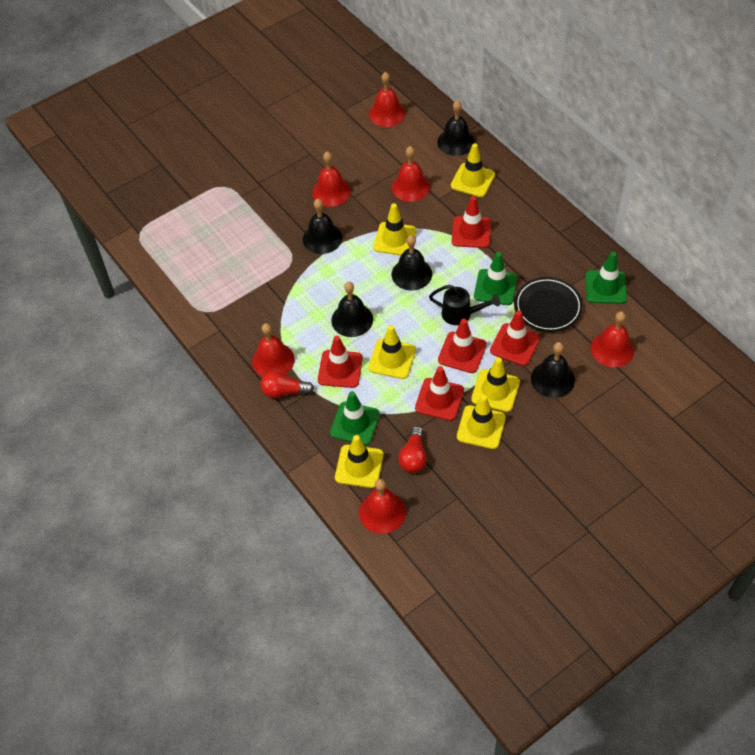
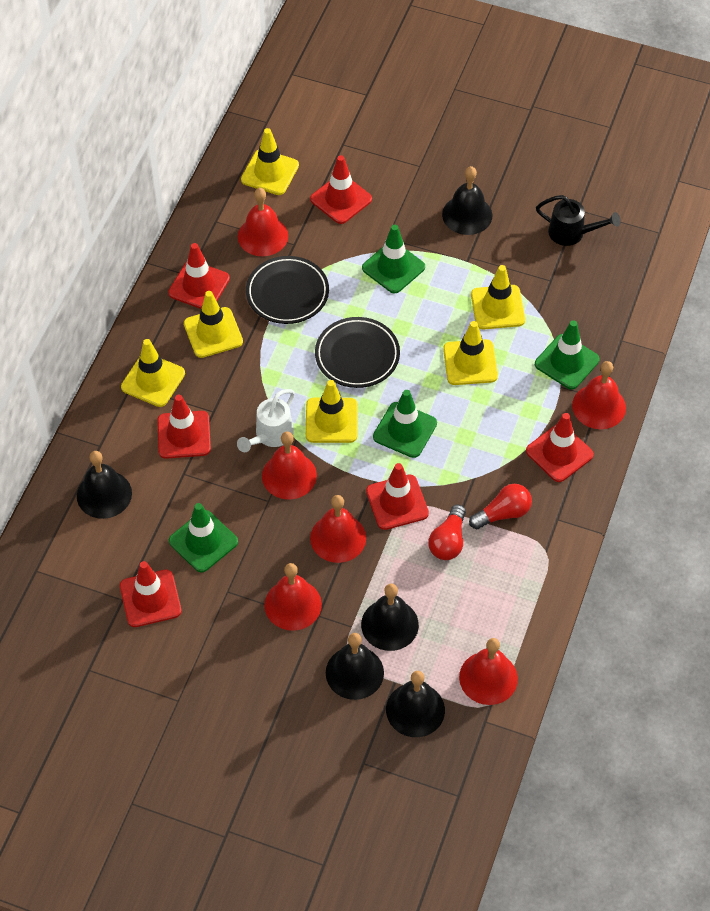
black plate: [515,277,583,332] = 1 -> [246,256,329,324] [315,317,400,388] = 2
green traffic cone: [330,391,380,445] [474,252,517,305] [585,252,627,304] = 3 -> [169,503,238,572] [362,225,425,293] [373,390,437,458] [535,320,600,389] = 4
red traffic cone: [318,336,363,388] [415,366,464,421] [438,319,487,373] [452,196,491,248] [490,310,540,366] = 5 -> [120,561,182,627] [157,395,211,459] [168,243,230,309] [310,155,372,224] [366,463,429,530] [526,413,594,482] = 6
white watering can: none = 0 -> [237,389,295,452] = 1

